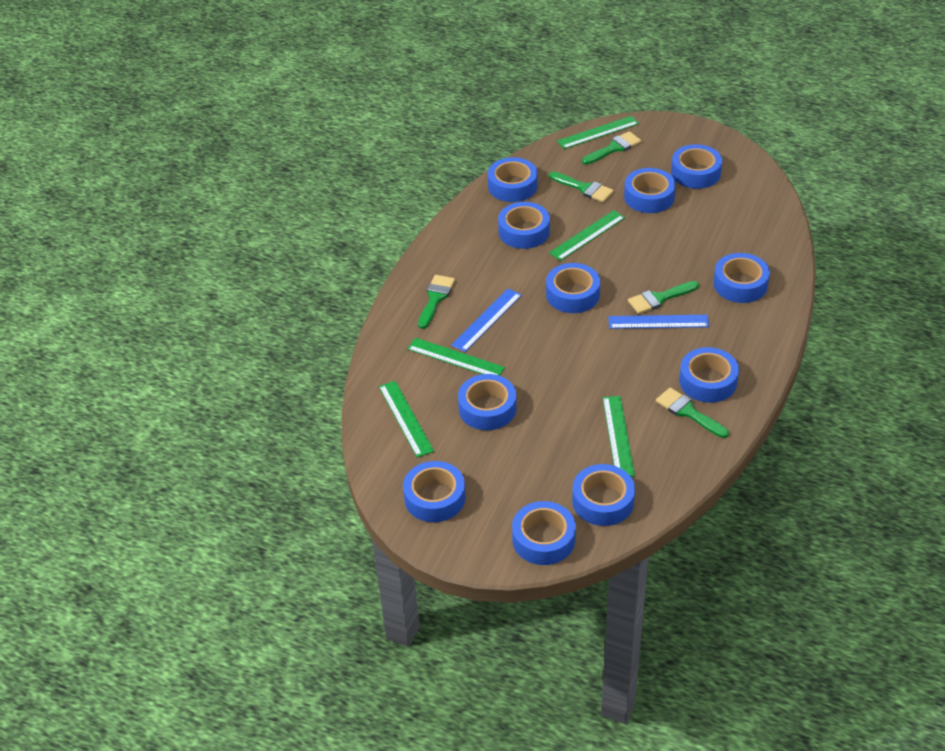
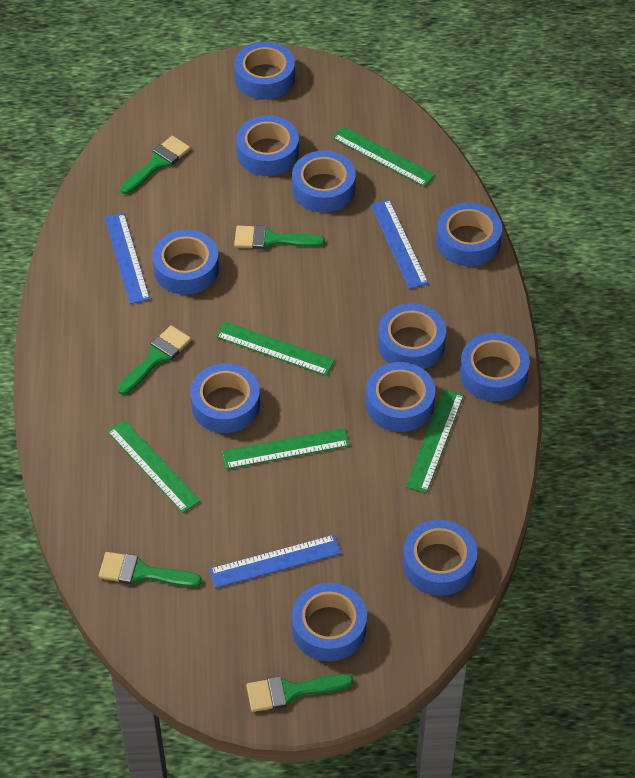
blue ruler: [451,288,522,352] [608,315,709,329] = 2 -> [105,213,150,304] [209,535,341,588] [370,199,429,289] = 3

